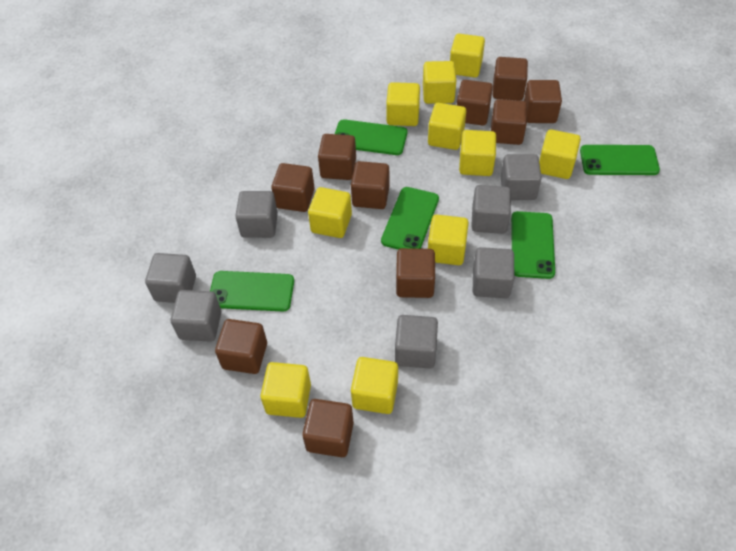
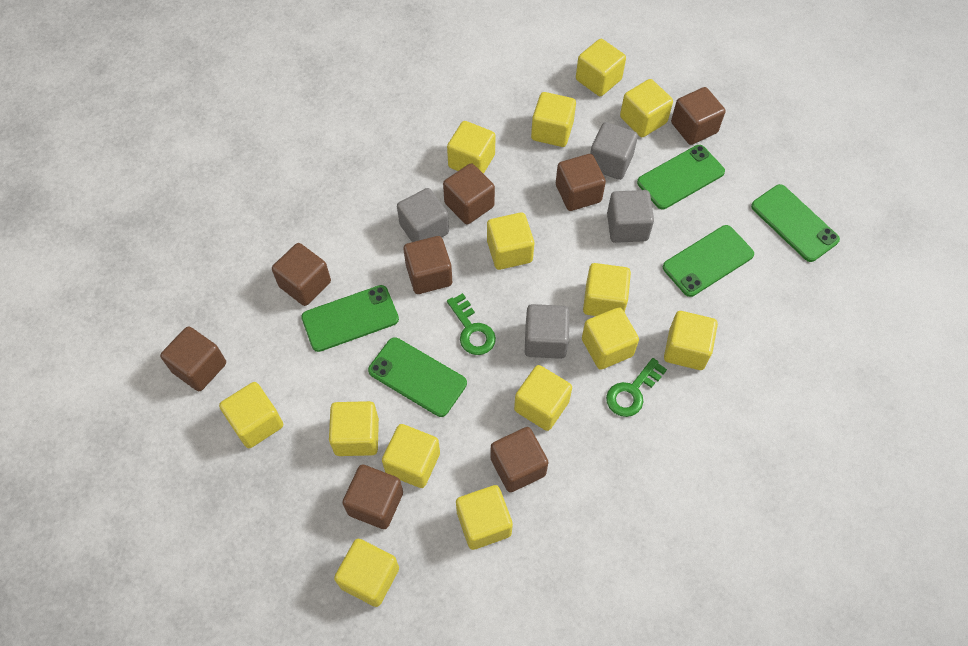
brown cube: [215,319,267,374] [271,163,315,212] [302,399,354,457] [318,134,356,180] [351,161,389,209] [396,248,435,298] [457,80,493,126] [491,99,527,145] [492,57,528,101] [524,80,562,123] = 10 -> [160,326,226,391] [272,243,331,306] [342,465,403,529] [403,236,452,294] [443,163,495,224] [490,427,549,492] [556,154,606,211] [671,87,725,145] = 8
green key: none = 0 -> [447,293,496,355] [606,358,667,417] = 2
grey cube: [145,253,196,303] [171,290,221,342] [235,191,278,238] [395,315,438,368] [471,185,511,234] [473,247,514,298] [501,154,542,200] = 7 -> [397,188,449,242] [525,304,569,359] [590,122,638,180] [607,190,654,243] = 4
yellow cube: [260,362,311,418] [308,187,352,238] [351,357,398,414] [386,82,420,126] [423,61,456,104] [428,103,466,150] [428,215,469,265] [450,34,485,77] [459,130,496,176] [539,129,581,179] = 10 -> [219,382,283,448] [329,401,379,456] [334,539,399,607] [382,424,440,488] [447,121,495,174] [456,485,513,550] [487,212,534,270] [514,365,572,431] [531,92,576,147] [576,39,626,96] [582,307,639,370] [583,263,631,316] [620,79,673,137] [664,311,718,370] = 14

